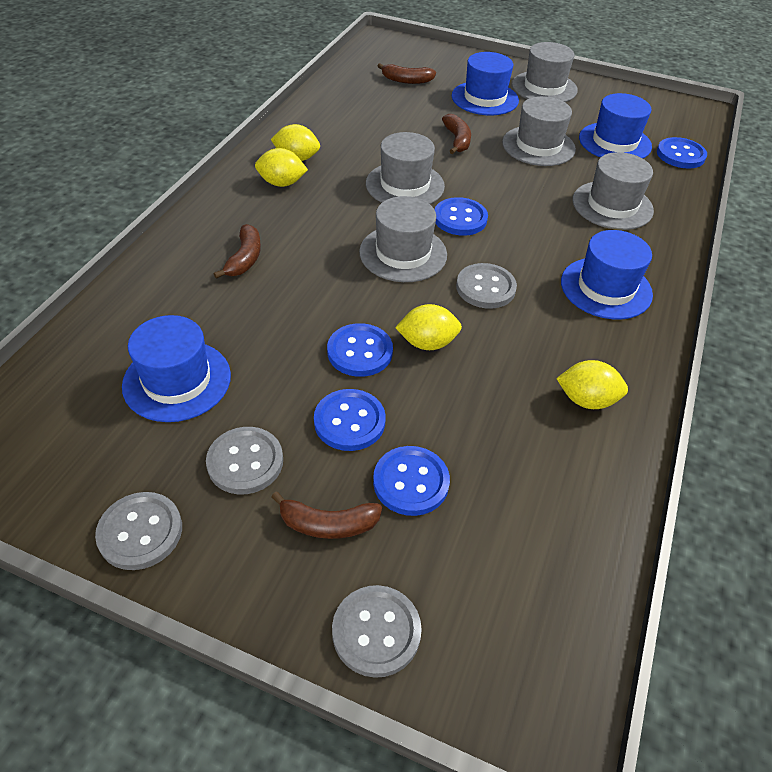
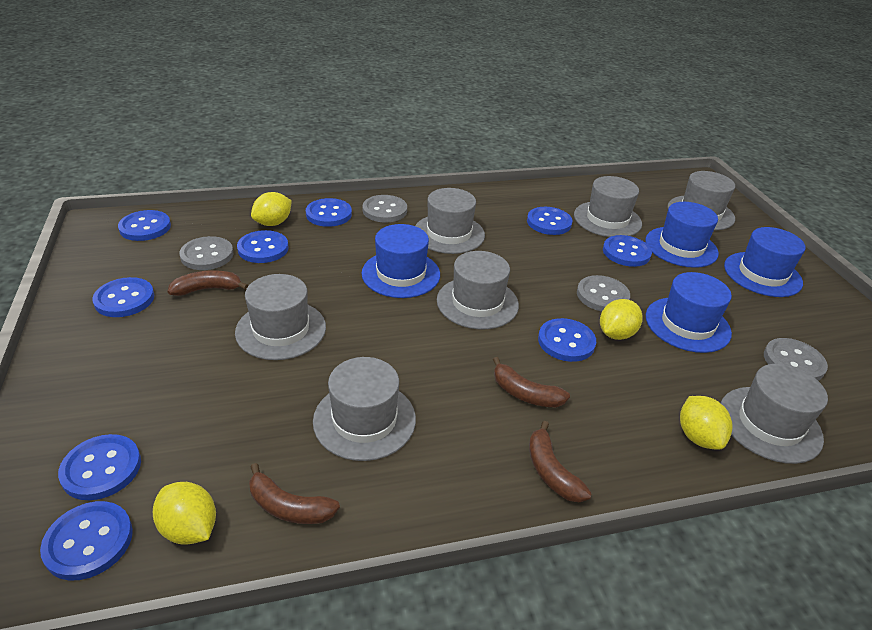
blue button: [314,389,386,451] [327,323,393,377] [373,446,450,516] [434,197,488,236] [657,137,707,169] = 5 -> [40,501,133,580] [58,434,141,500] [92,277,154,317] [118,210,171,241] [237,230,288,263] [306,198,352,227] [527,207,573,235] [538,318,596,362] [603,235,652,267] = 9
grey hat: [359,196,447,282] [366,132,445,204] [502,96,576,166] [512,42,578,102] [573,152,654,230] = 5 -> [235,274,326,360] [313,357,416,461] [415,188,485,254] [437,251,519,329] [574,176,642,237] [668,171,735,230] [721,364,828,464] = 7

